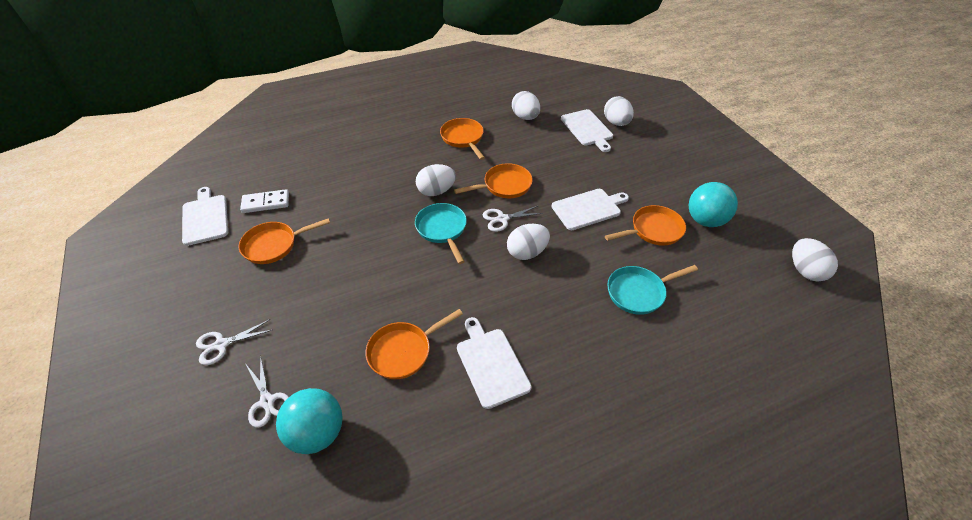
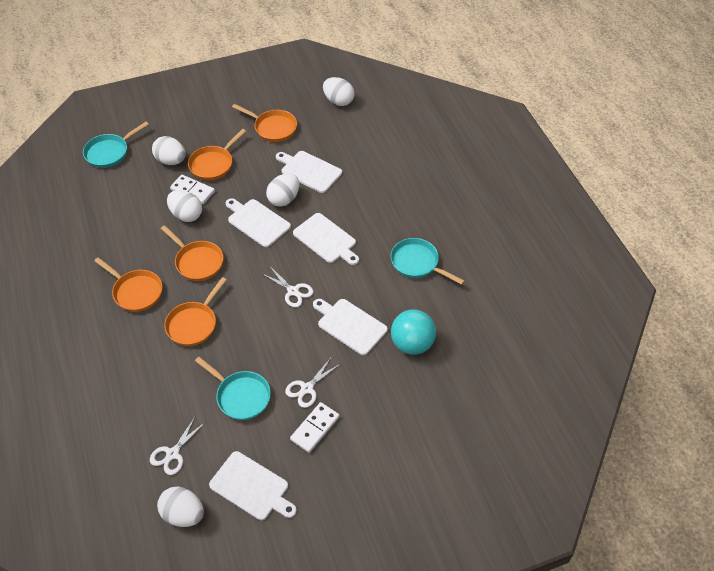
turquoise ball: [276,388,343,454] [689,182,738,227] = 2 -> [391,309,436,355] = 1
turquoise pan: [415,203,467,264] [607,265,698,315] = 2 -> [83,121,149,168] [195,357,271,420] [391,238,465,285] = 3
white cutting board: [182,187,228,246] [457,317,532,409] [551,189,629,230] [561,109,613,152] = 4 -> [209,451,297,520] [226,198,291,247] [276,151,342,193] [293,213,359,265] [313,299,388,355] = 5
white domino: [240,189,289,213] = 1 -> [170,175,215,204] [290,402,339,453] = 2

